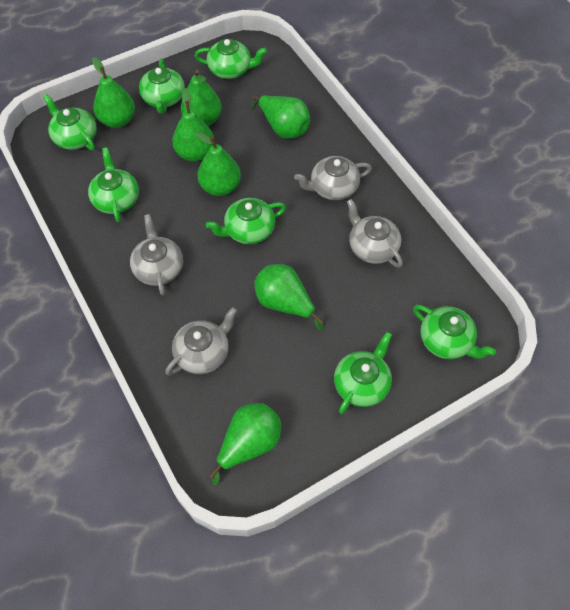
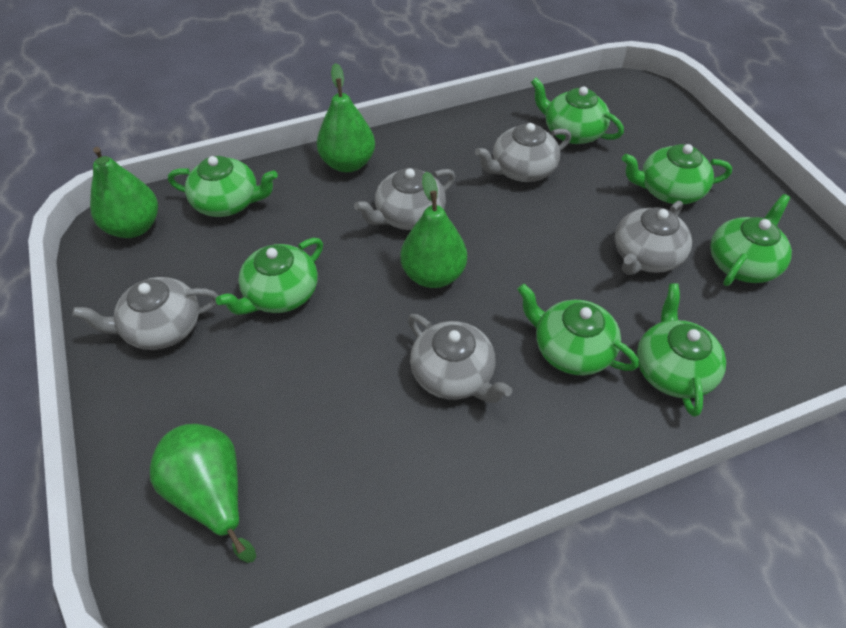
green pear: [92,57,135,128] [172,88,214,162] [181,70,222,126] [195,131,241,196] [209,403,281,486] [251,95,310,139] [255,264,324,331] = 7 -> [90,147,158,238] [150,424,256,563] [317,63,375,172] [400,171,467,288] = 4
grey teapot: [130,214,183,296] [165,307,237,375] [294,156,372,200] [347,199,403,268] = 4 -> [72,277,219,350] [354,168,455,230] [408,314,512,403] [475,123,571,182] [615,200,692,275] = 5

